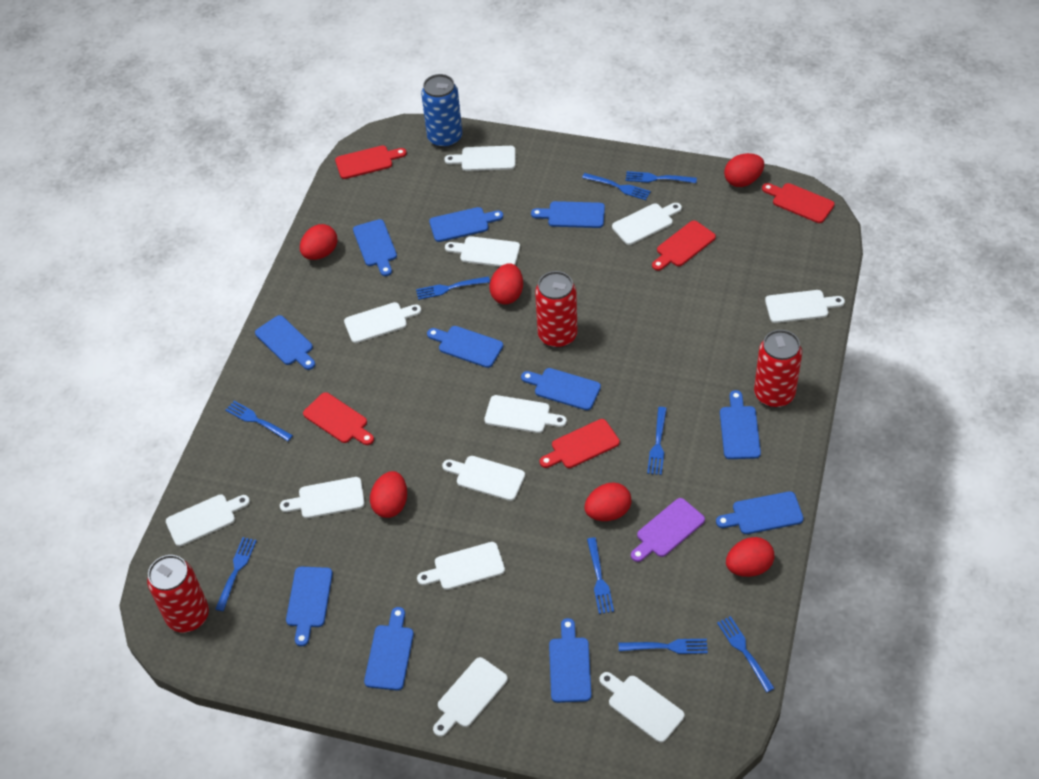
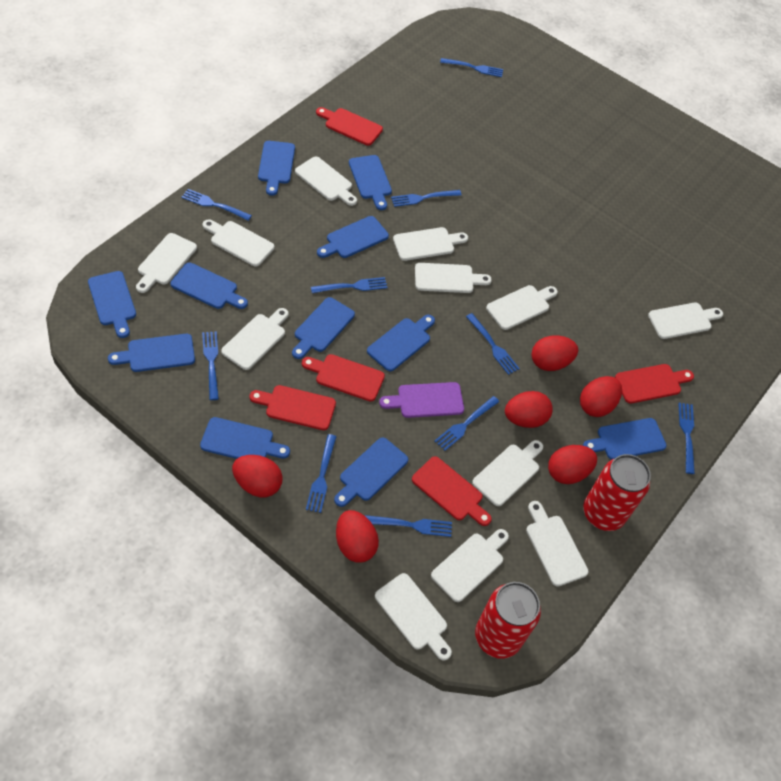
blue can: [421,74,462,148] = 1 -> none = 0
blue fork: [215,537,257,611] [225,401,293,441] [416,276,490,300] [582,173,651,200] [587,537,614,614] [619,639,708,654] [626,171,697,183] [647,407,667,475] [717,616,775,693] = 9 -> [182,189,252,221] [202,331,219,400] [306,434,337,513] [311,277,388,293] [364,515,452,537] [391,190,461,207] [435,396,499,451] [440,58,503,77] [466,313,520,375] [678,403,695,474] = 10
red can: [147,555,209,632] [535,271,578,348] [754,330,802,408] = 3 -> [475,582,541,659] [583,454,651,531] = 2

